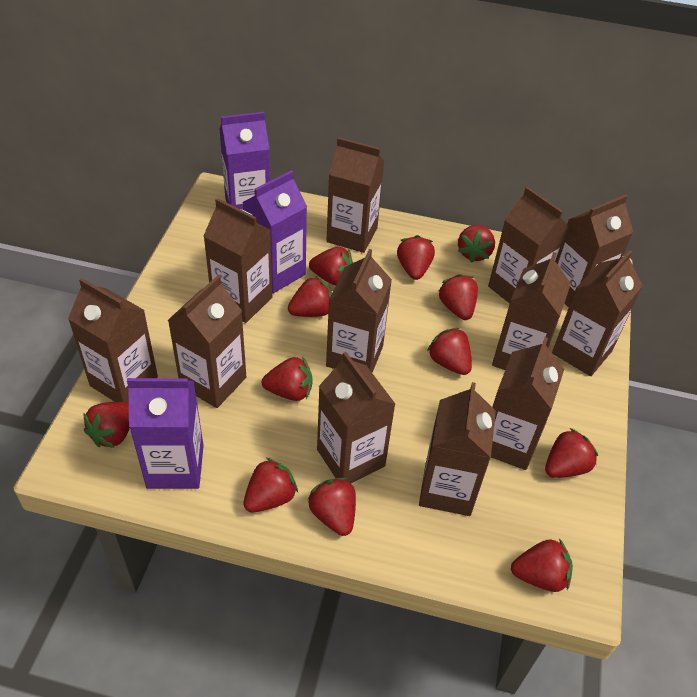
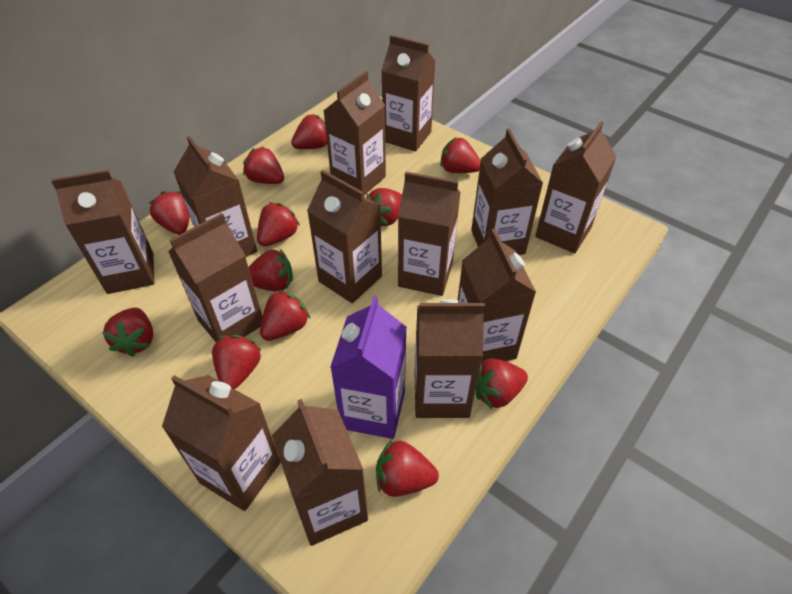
brown carton: [68,278,158,403] [168,275,246,408] [204,198,272,323] [317,352,395,483] [326,137,384,253] [326,249,392,373] [419,382,496,516] [488,187,569,303] [491,337,564,470] [492,252,571,370] [552,250,643,376] [557,195,633,307] = 12 -> [51,170,154,294] [162,375,281,511] [168,213,263,342] [174,136,257,257] [272,399,368,546] [307,170,382,303] [324,71,386,195] [381,35,435,151] [398,172,461,296] [414,299,485,418] [458,229,536,362] [471,129,543,255] [535,121,617,253] = 13
purple carton: [127,378,204,489] [219,112,270,210] [243,170,307,293] = 3 -> [330,296,407,439] = 1

